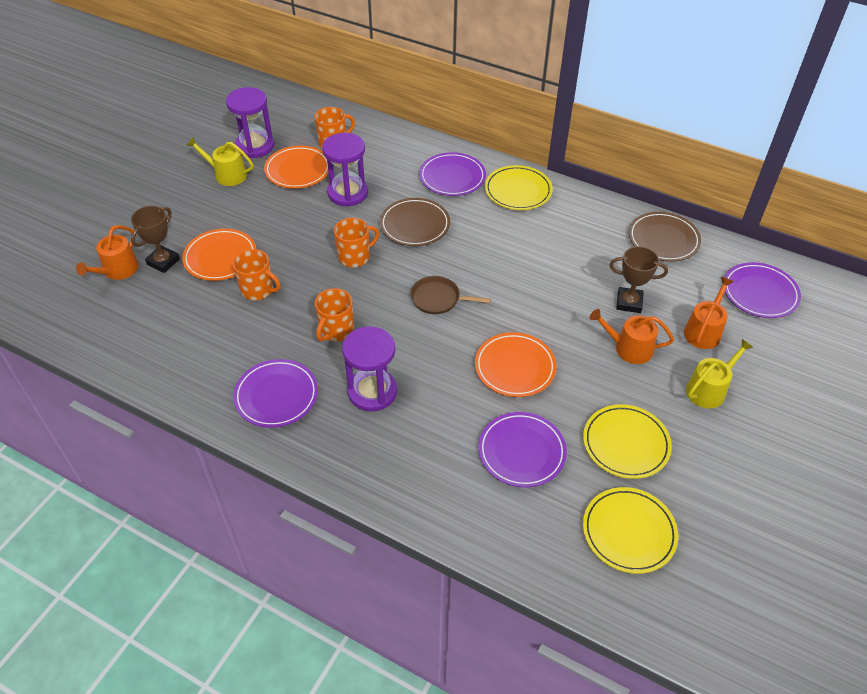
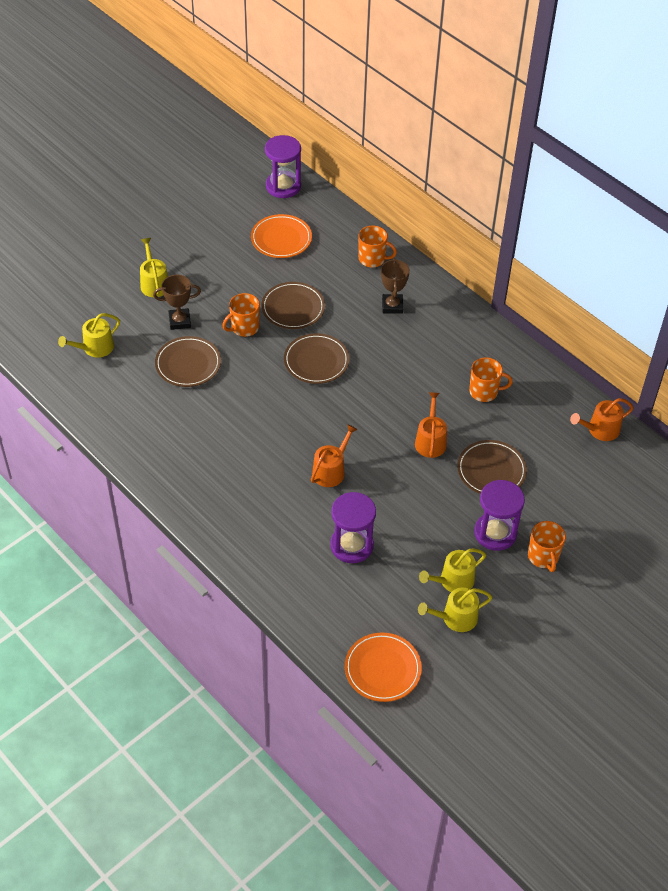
brown pan: [410,276,491,314] = 1 -> none = 0
brown plate: [380,198,450,246] [629,212,701,262] = 2 -> [155,336,221,387] [261,282,325,329] [284,333,350,384] [457,440,527,494] = 4
orange plate: [182,229,256,281] [264,146,328,189] [475,332,556,397] = 3 -> [251,214,312,258] [345,633,422,702] = 2
purple plate: [233,359,318,428] [419,152,486,196] [478,412,567,487] [724,262,801,318] = 4 -> none = 0
yellow plate: [485,165,553,210] [583,404,672,479] [583,487,678,574] = 3 -> none = 0
yellow watering can: [186,137,254,186] [686,339,754,409] = 2 -> [58,313,120,358] [140,238,168,297] [418,588,492,632] [419,548,486,592] = 4

